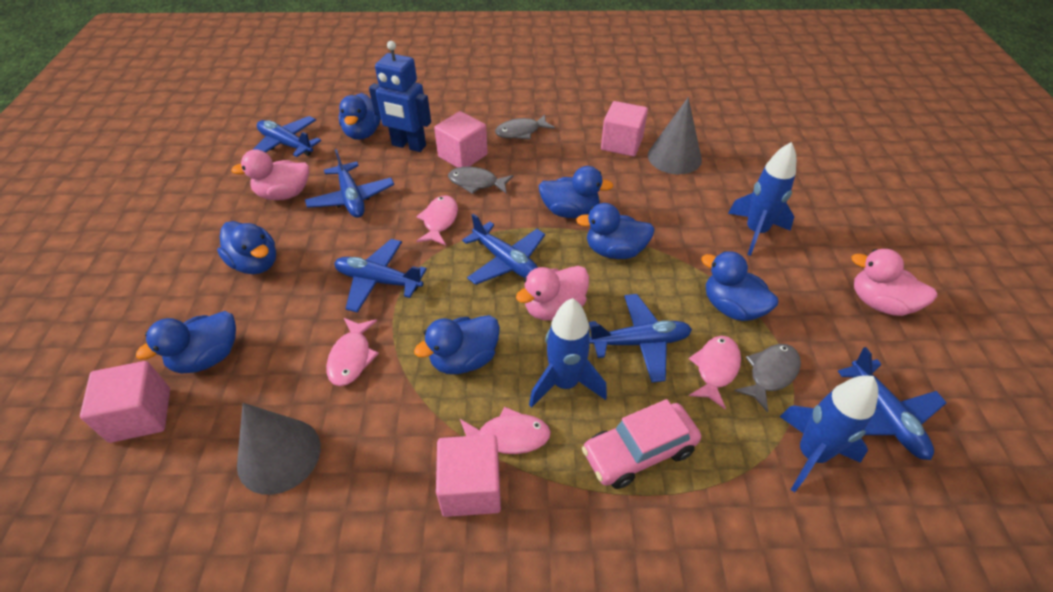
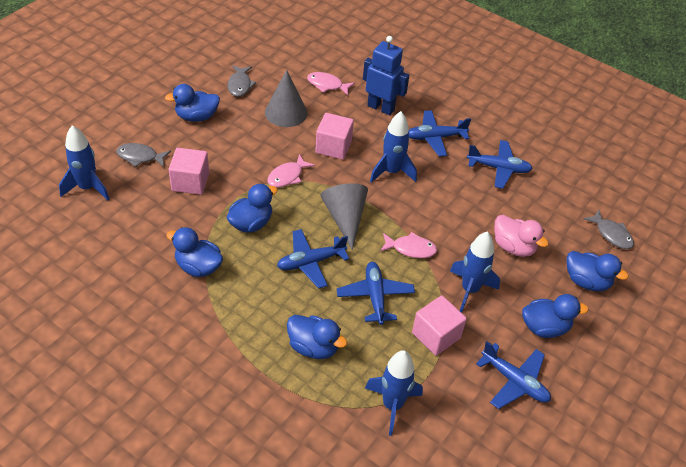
blue duck: [136,311,236,374] [217,221,276,274] [339,93,381,140] [414,315,500,374] [539,166,613,218] [576,203,655,259] [701,251,778,321] = 7 -> [165,84,220,122] [166,227,223,277] [226,184,278,233] [287,315,347,359] [522,294,589,338] [566,251,628,291] = 6
blue plane: [253,116,321,157] [305,149,394,218] [335,239,427,313] [462,214,545,285] [589,294,692,383] [838,347,947,460] = 6 -> [277,229,349,289] [337,262,415,325] [409,110,471,157] [467,140,533,189] [476,341,551,409] = 5
blue rocket: [529,298,607,408] [728,142,796,256] [780,376,878,492] = 3 -> [59,125,110,201] [365,350,423,436] [370,111,417,183] [450,232,500,312] = 4
pink car: [582,399,701,489] = 1 -> none = 0
pink cube: [80,361,170,443] [434,111,488,168] [436,435,501,517] [601,101,648,157] = 4 -> [169,148,209,195] [315,113,354,160] [412,295,467,356] = 3
pink duck: [231,149,309,200] [516,266,589,320] [851,249,937,316] = 3 -> [494,215,549,257] = 1
pink fish: [326,318,379,386] [416,195,458,245] [460,406,551,454] [689,336,741,409] = 4 -> [267,154,315,187] [307,72,355,95] [380,232,437,258] = 3

